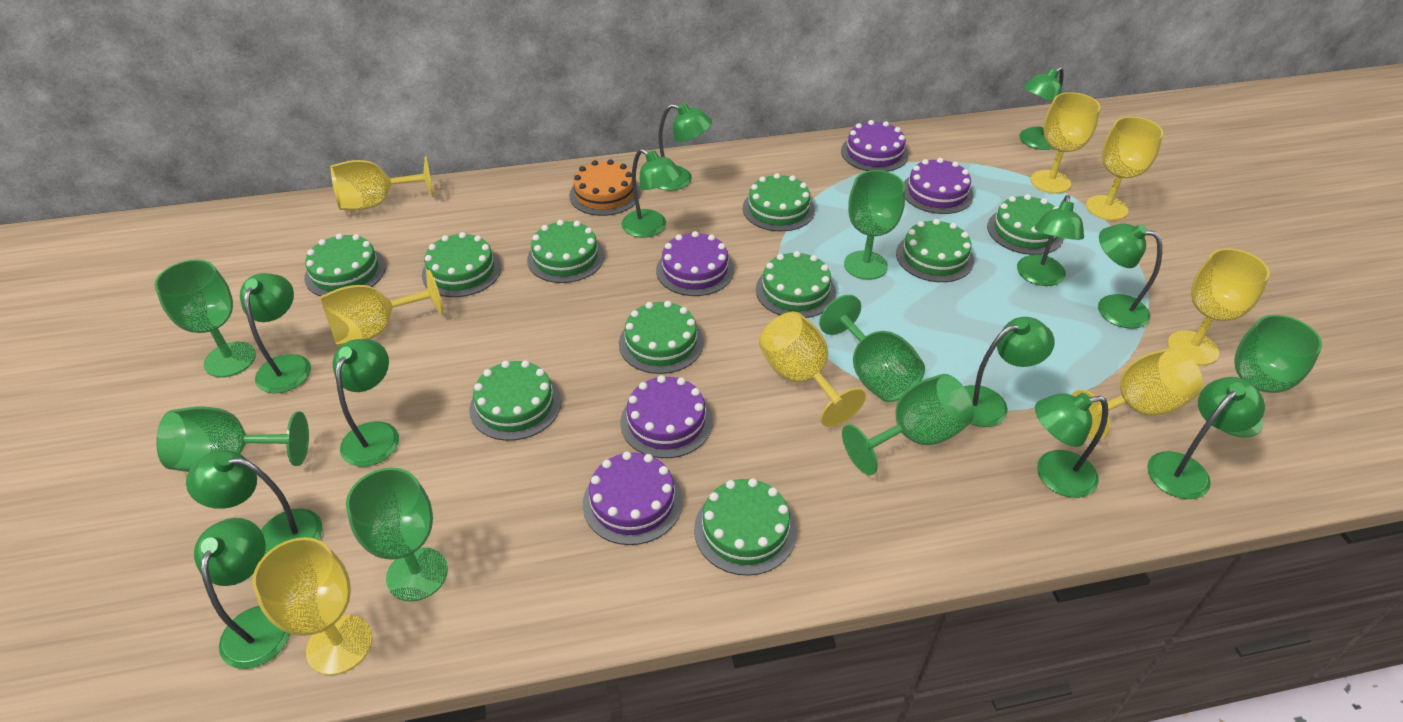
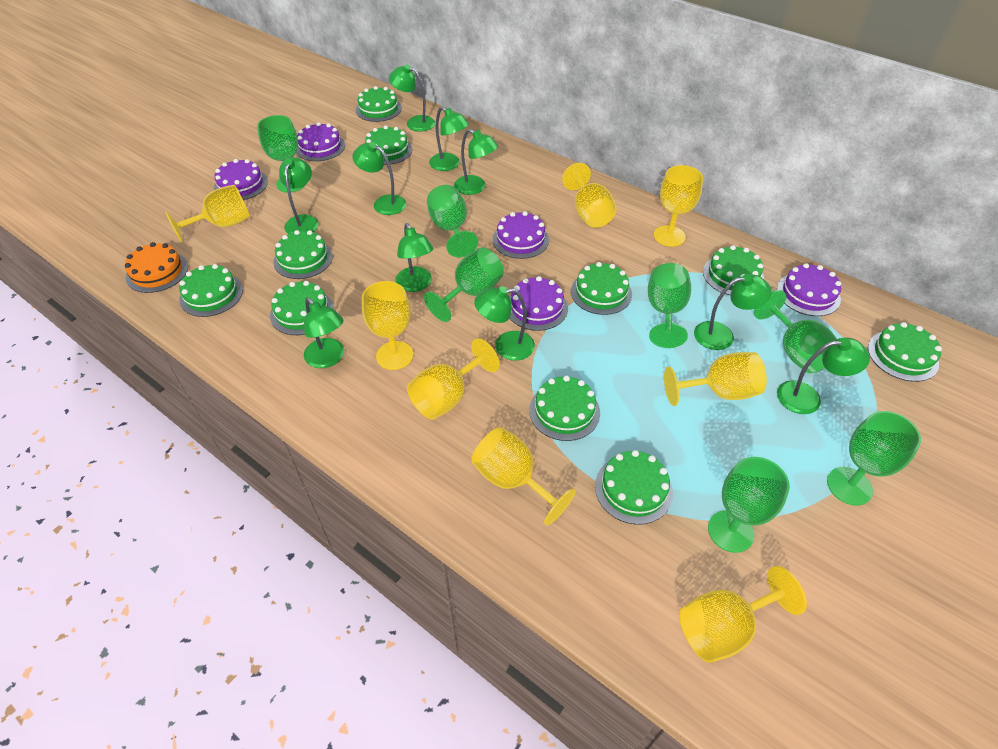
green lamp: [186,450,322,555] [194,518,290,669] [240,273,311,393] [333,339,399,467] [621,148,682,237] [659,103,712,191] [964,317,1055,427] [1017,195,1084,286] [1020,67,1064,150] [1035,393,1108,498] [1098,223,1162,329] [1147,377,1265,499] = 12 -> [279,157,319,234] [304,297,344,368] [352,142,406,215] [389,64,435,131] [395,223,433,292] [429,106,469,171] [454,129,498,195] [474,286,535,361] [694,274,772,350] [777,338,870,414] = 10

